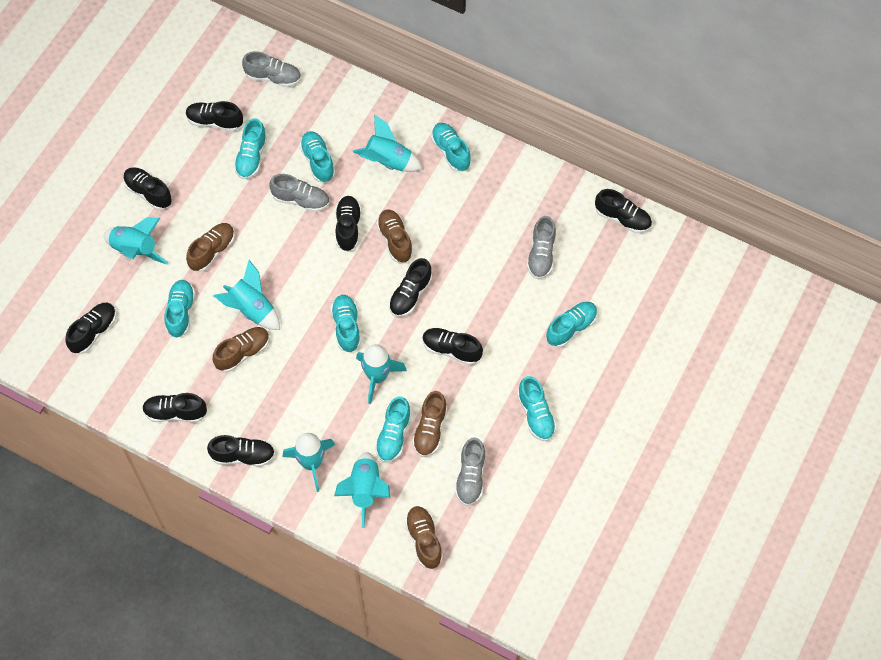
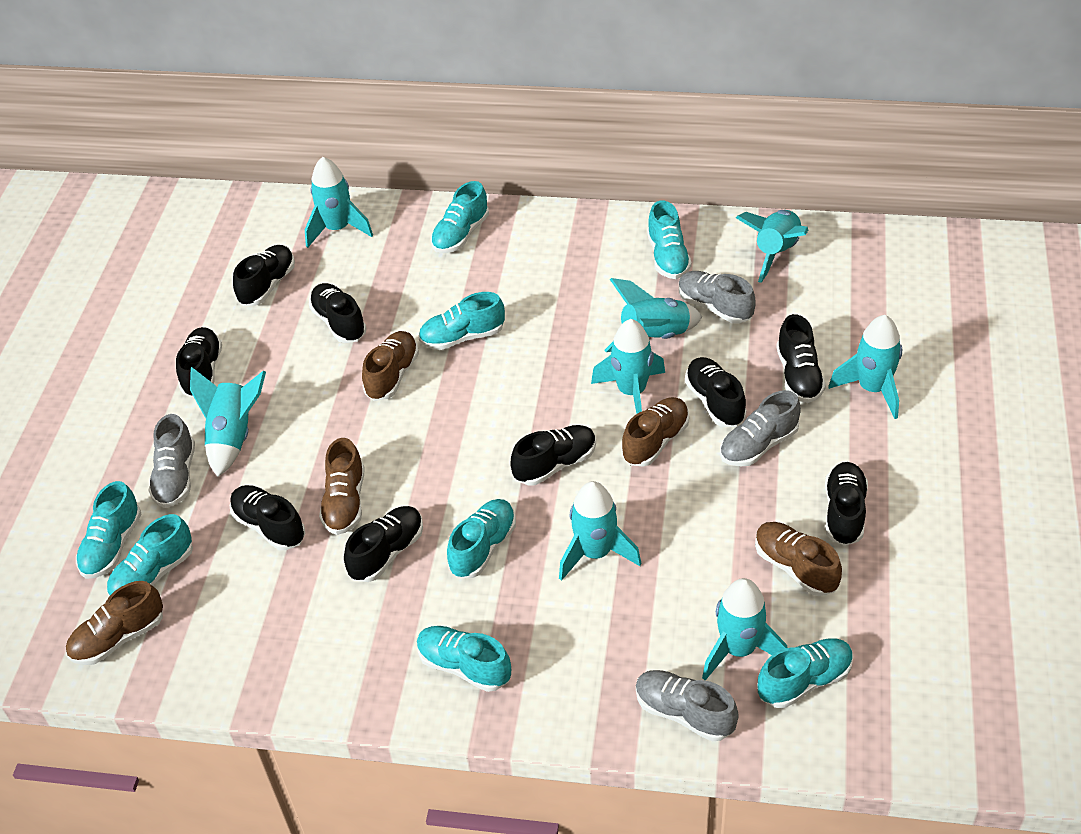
turquoise rocket: [103,217,168,264] [214,260,280,330] [282,433,335,492] [334,452,390,528] [353,114,423,172] [356,344,407,404] = 6 -> [190,367,266,477] [305,157,373,248] [559,481,641,581] [591,319,665,414] [605,278,702,352] [702,578,787,681] [736,210,808,283] [829,315,902,419] = 8

